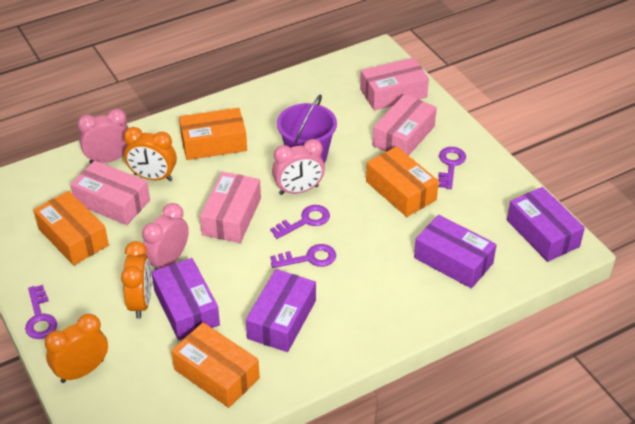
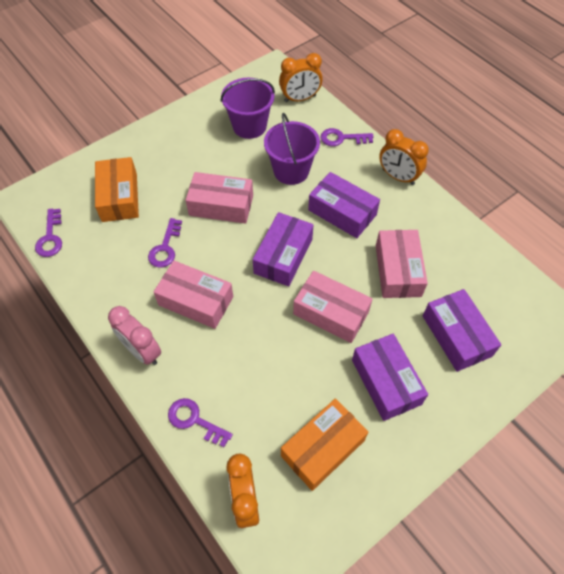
orange box: [33,191,109,265] [171,322,260,408] [179,108,247,160] [366,146,439,217] = 4 -> [95,157,139,222] [281,398,368,491] = 2
pink clock: [78,109,128,164] [142,203,189,270] [272,139,325,195] = 3 -> [108,306,161,365] = 1
purple bucket: [277,95,337,163] = 1 -> [221,78,275,139] [264,113,320,185] = 2

